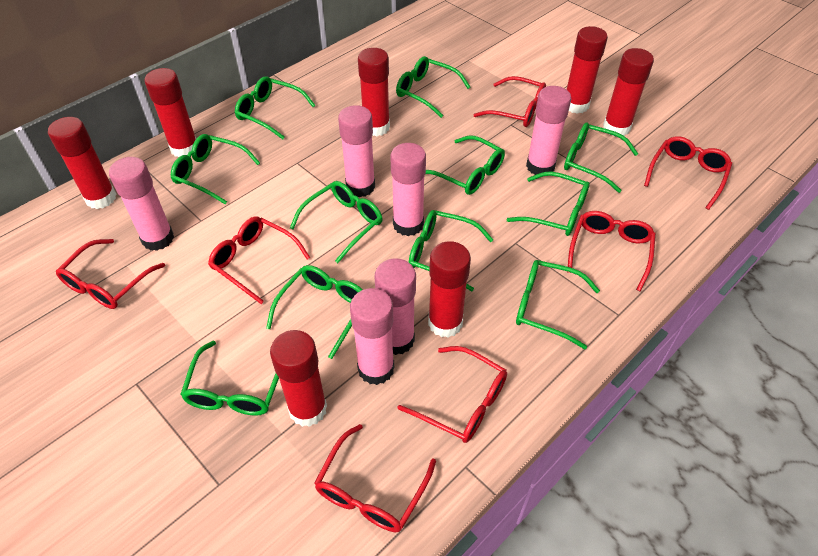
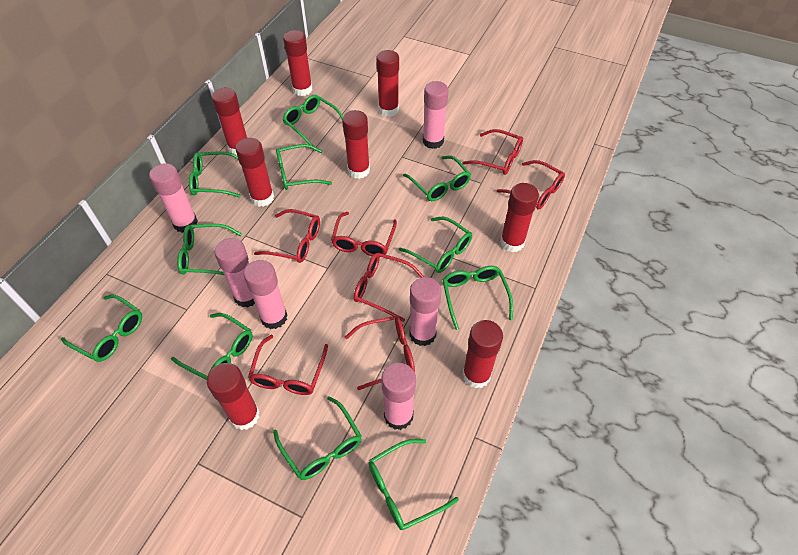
red glue stick: [48,117,116,209] [145,68,196,157] [270,330,327,427] [358,48,390,136] [428,241,471,338] [567,26,608,114] [603,48,654,136] = 7 -> [207,363,260,430] [212,88,247,155] [235,138,274,207] [283,30,313,96] [342,110,370,179] [376,50,399,117] [463,320,503,388] [500,183,539,252] = 8

